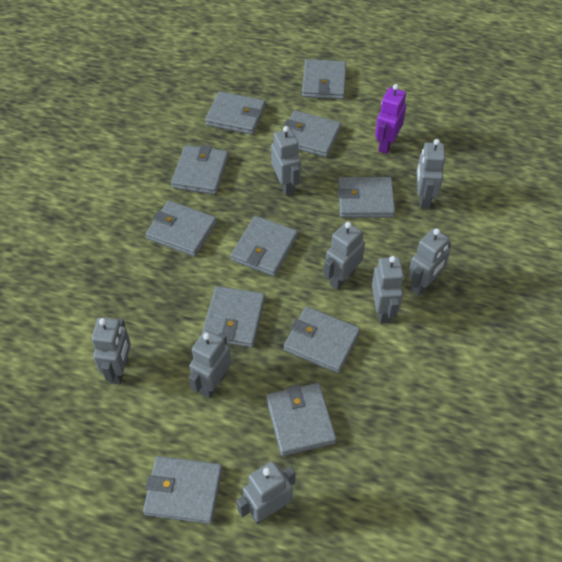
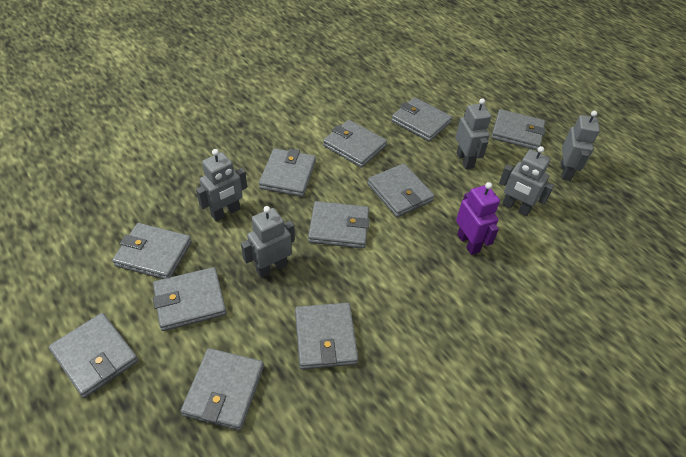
grey robot: [91,317,131,384] [189,330,231,398] [236,461,296,524] [271,126,301,196] [324,222,365,290] [372,256,404,324] [408,229,451,296] [416,139,445,208] = 8 -> [196,149,247,221] [241,206,295,278] [455,98,491,169] [499,146,554,216] [560,111,600,181] = 5

